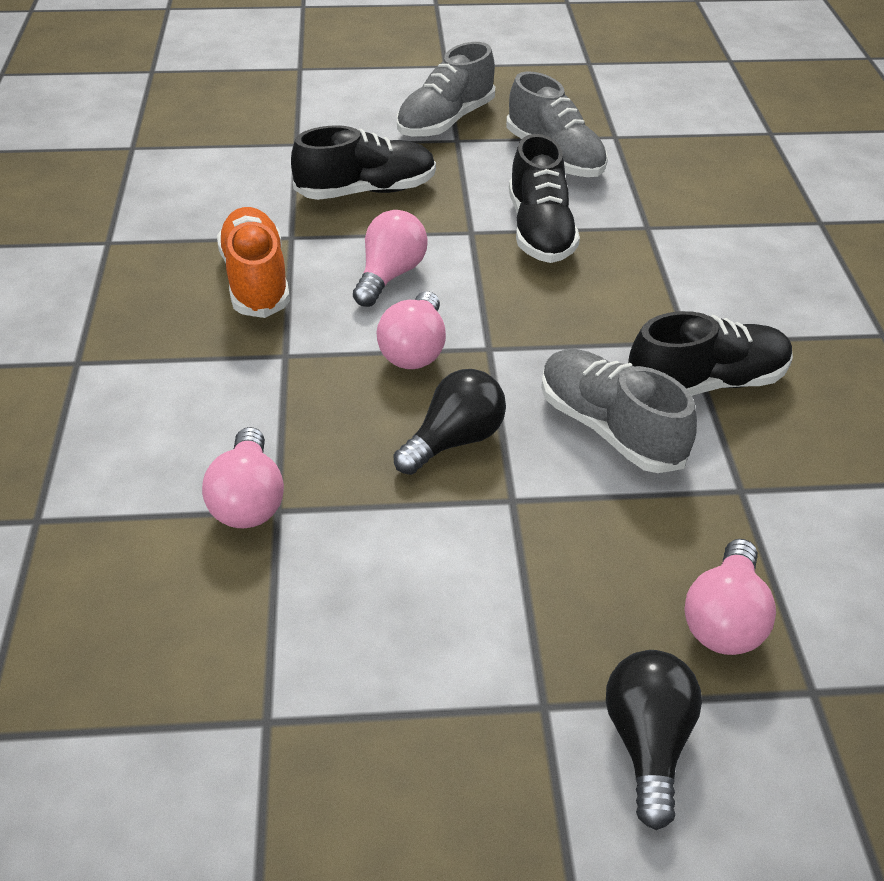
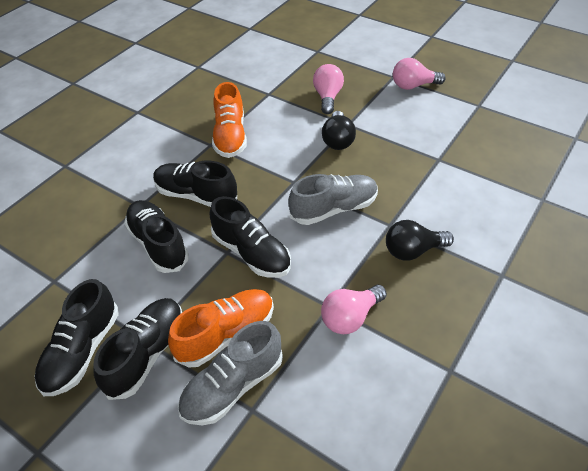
black shoe: [291,125,436,200] [509,134,580,263] [628,311,793,396] = 3 -> [35,279,119,396] [93,298,182,400] [124,200,189,273] [153,160,237,207] [210,196,291,278] = 5
grey shoe: [397,42,495,137] [506,71,608,177] [541,349,697,473] = 3 -> [178,321,283,425] [288,174,378,225] = 2
orange shoe: [217,207,290,318] = 1 -> [168,289,274,368] [212,82,247,158] = 2
pink light bulb: [202,427,284,528] [353,210,428,307] [376,291,446,369] [684,539,776,655] = 4 -> [313,64,344,114] [321,285,387,334] [393,58,446,90] = 3

